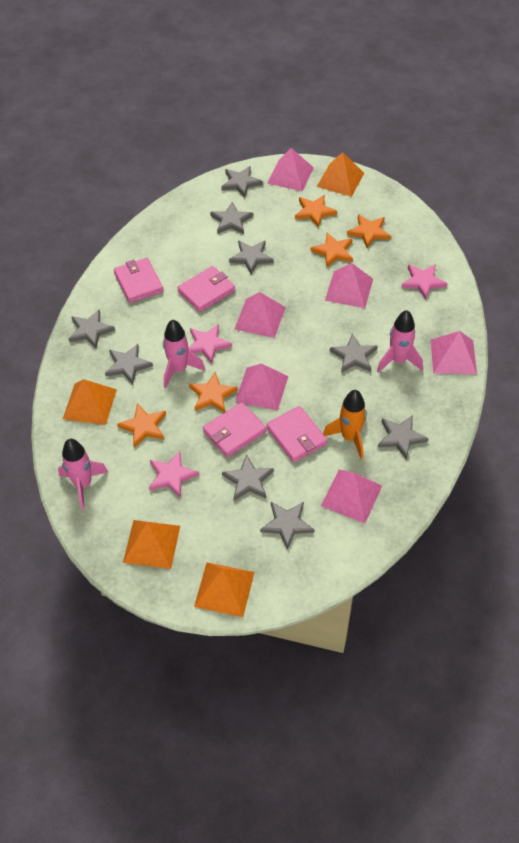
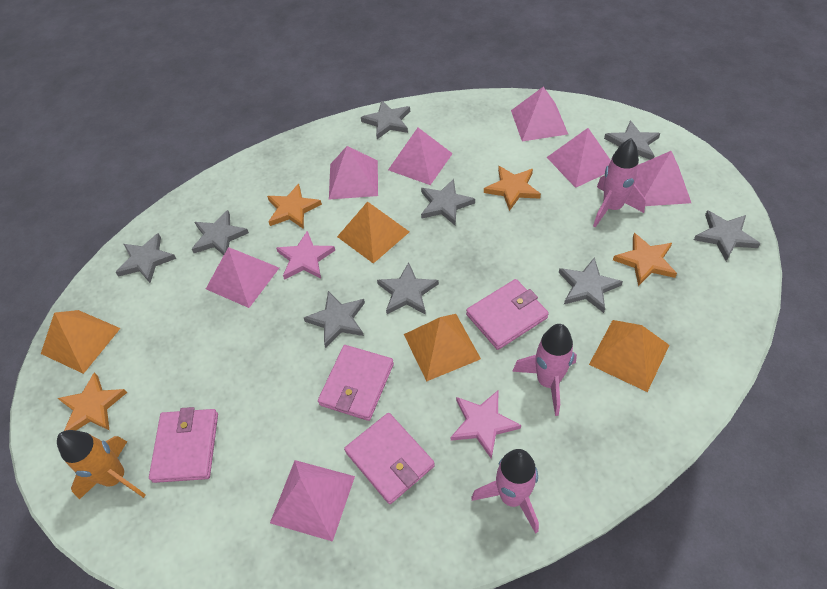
orange star: [117,404,166,448] [189,372,238,413] [295,195,337,228] [310,233,353,268] [347,214,391,248] = 5 -> [58,372,127,431] [267,184,322,229] [484,166,541,211] [613,233,677,286] = 4
pink pyramid: [234,292,286,338] [235,364,289,411] [267,148,314,192] [321,470,382,523] [325,263,373,308] [431,331,477,374] = 6 -> [206,247,279,308] [270,460,355,542] [329,146,378,200] [388,128,453,185] [511,87,568,141] [547,128,611,188] [635,151,691,206] = 7
pink star: [149,451,199,498] [188,324,232,364] [401,264,448,300] = 3 -> [276,231,335,280] [451,391,521,459] = 2

